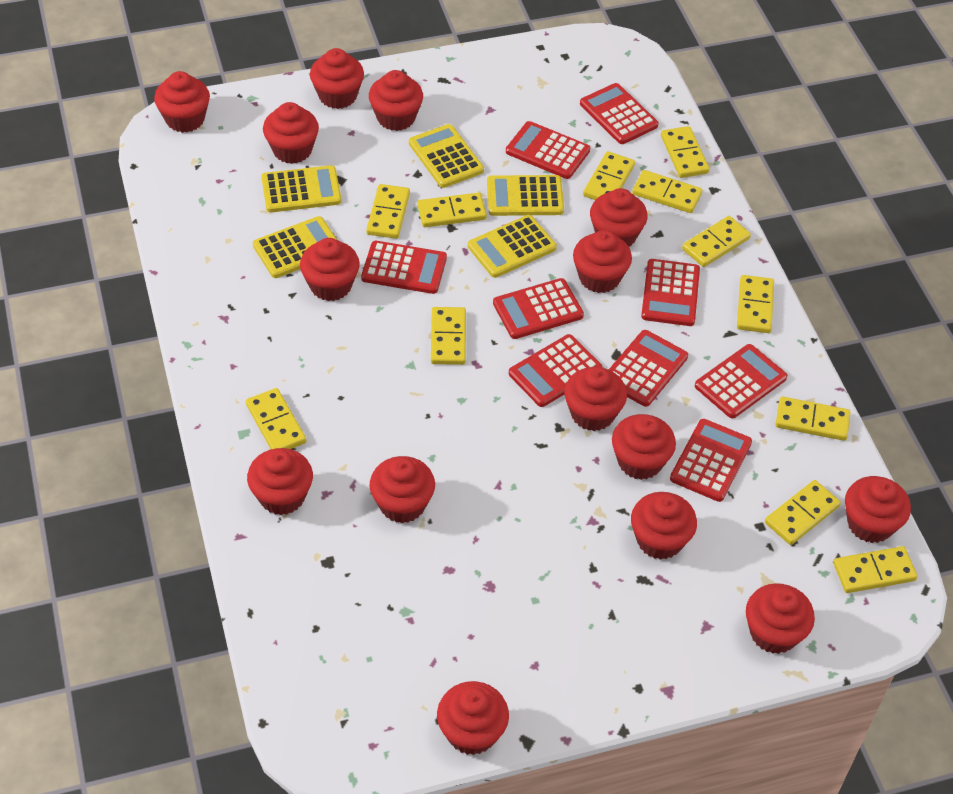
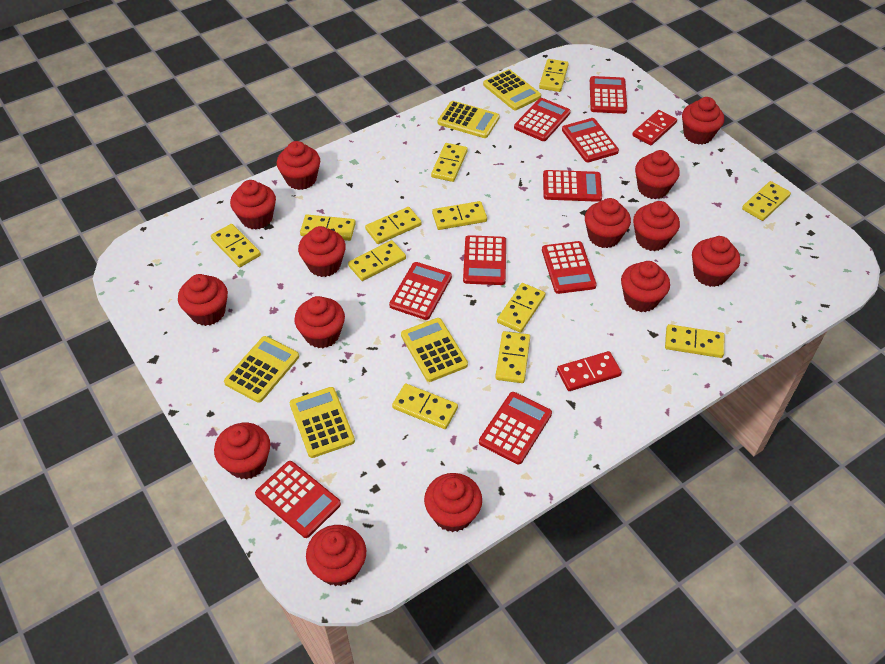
red cupcake: [154,71,210,133] [247,448,313,515] [263,102,319,164] [300,238,360,301] [310,48,364,109] [369,70,423,131] [370,456,435,523] [437,681,509,755] [564,366,627,431] [573,230,632,293] [590,188,648,247] [612,414,676,480] [631,492,697,560] [746,583,815,654] [845,476,911,543] = 15 -> [178,274,228,326] [214,423,270,479] [230,180,276,230] [277,141,320,190] [294,296,345,348] [298,226,346,277] [306,525,366,586] [424,473,482,532] [585,198,631,248] [621,261,670,312] [633,201,680,251] [635,150,680,199] [682,97,724,145] [692,236,740,287] = 14
red domino: none = 0 -> [557,351,622,391] [632,110,677,145] = 2

